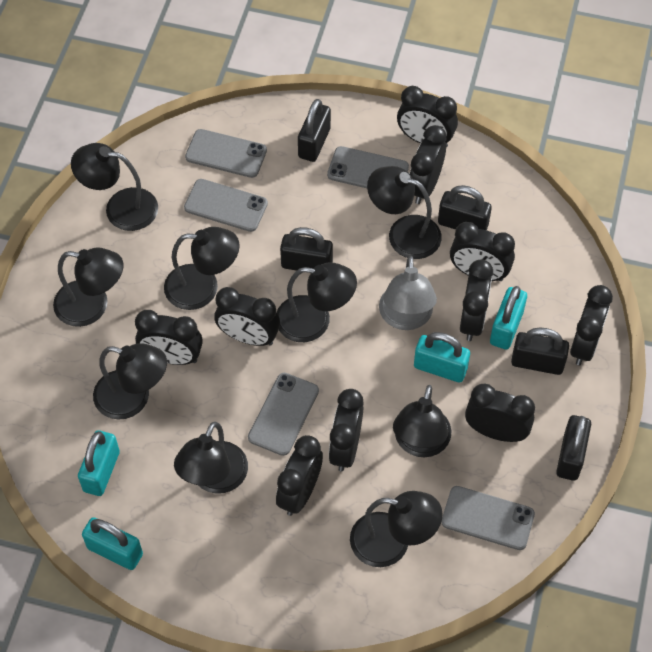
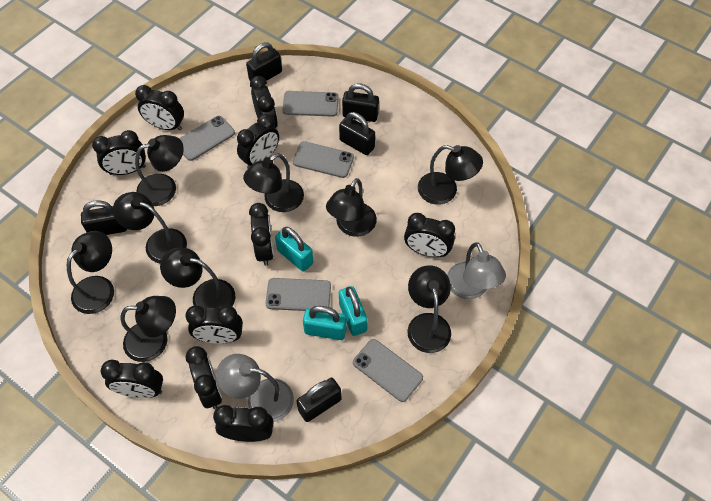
grey lamp: [379,256,437,330] = 1 -> [216,354,294,422] [447,242,506,299] = 2
turquoise padlock: [78,430,120,496] [82,517,143,570] [414,332,470,382] [490,286,527,350] = 4 -> [275,227,313,272] [303,306,347,340] [339,286,368,336] = 3

